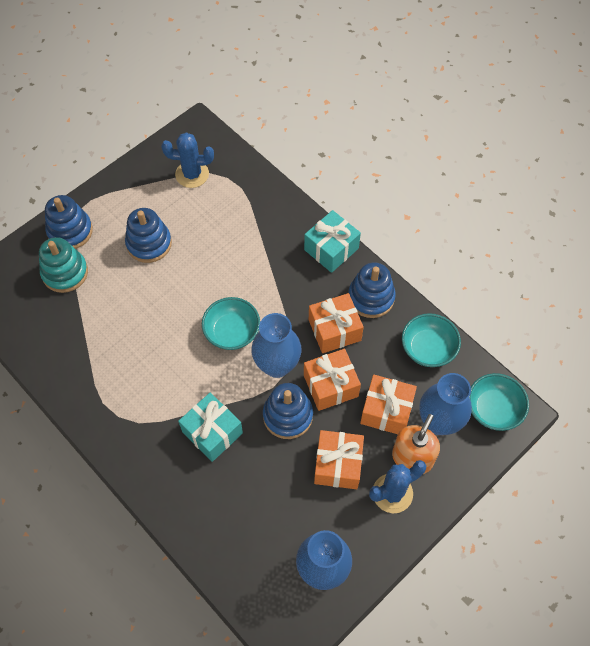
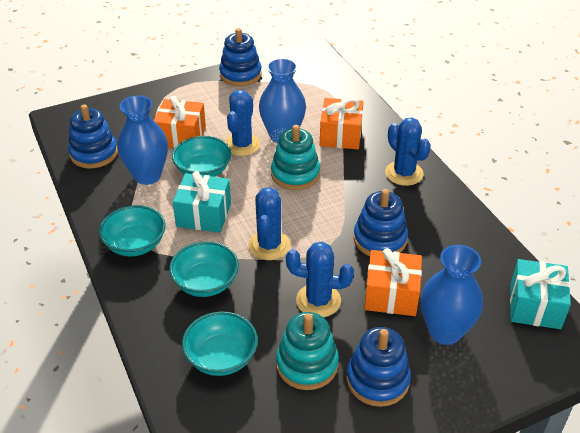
blue cactus: [161,132,214,188] [369,460,426,513] = 2 -> [225,90,261,156] [248,187,290,260] [286,242,354,317] [385,117,431,186] = 4
orange gift: [304,349,361,411] [309,293,364,353] [314,430,364,489] [360,375,417,434] = 4 -> [154,96,206,148] [320,98,363,149] [364,248,422,316] = 3
orange soap dispenser: [392,414,440,474] = 1 -> none = 0
turquoise bowl: [202,297,260,350] [402,313,461,367] [469,373,529,431] = 3 -> [99,205,166,257] [169,241,239,297] [172,136,232,177] [182,311,258,376] = 4
turquoise stacking toy: [39,237,88,293] = 1 -> [271,125,320,190] [276,312,339,390] = 2

